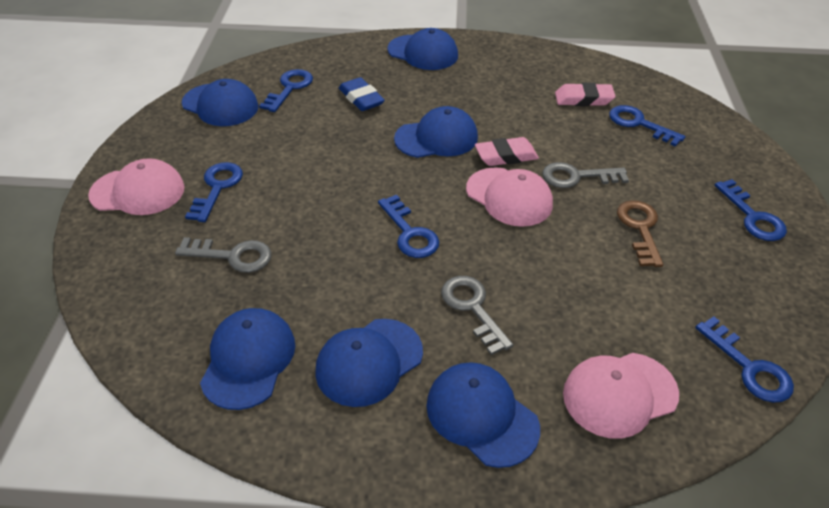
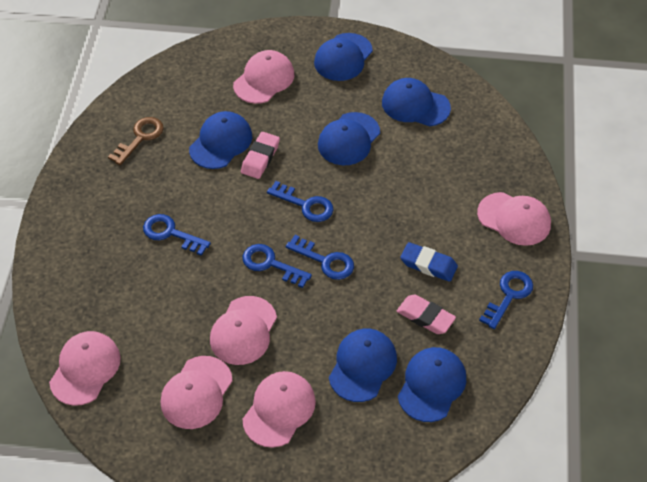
blue key: [185,162,243,222] [259,69,313,112] [378,195,439,258] [609,105,686,147] [695,316,794,403] [714,179,787,241] = 6 -> [143,214,211,256] [242,244,312,288] [267,181,333,222] [286,235,354,280] [479,271,533,329] = 5
grey key: [175,237,272,273] [441,276,513,355] [542,162,629,188] = 3 -> none = 0
pink cap: [88,158,184,215] [466,167,553,227] [563,353,679,439] = 3 -> [49,331,121,406] [161,356,233,429] [210,296,277,365] [233,50,294,104] [243,371,316,448] [477,192,551,246] = 6

